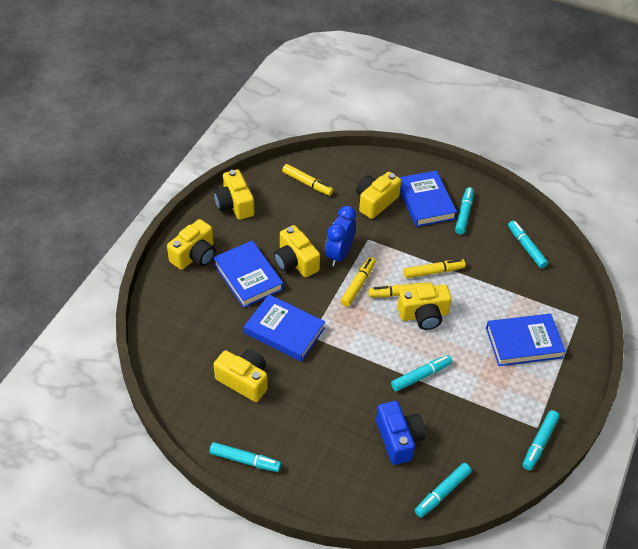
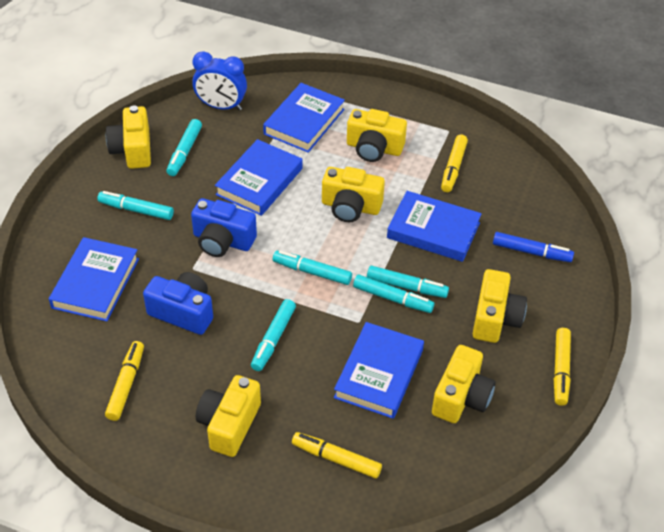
blue book: [213,241,283,308] [244,295,325,362] [399,171,457,227] [486,314,566,366] = 4 -> [49,237,139,322] [215,139,303,216] [263,83,345,153] [334,322,424,419] [387,191,482,262] = 5
blue camera: [376,401,425,465] = 1 -> [143,272,213,335] [191,198,257,257] = 2
blue marker: none = 0 -> [493,232,574,262] = 1

